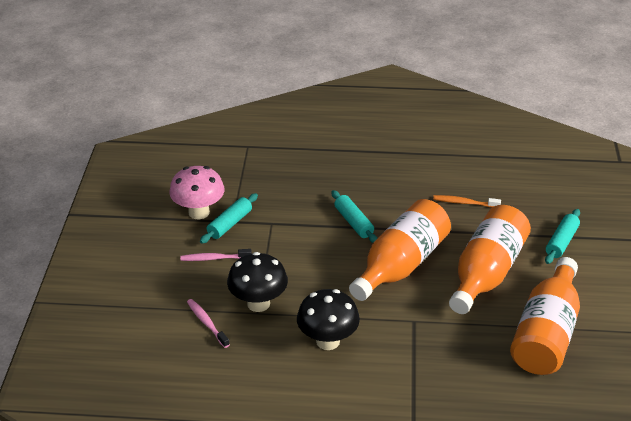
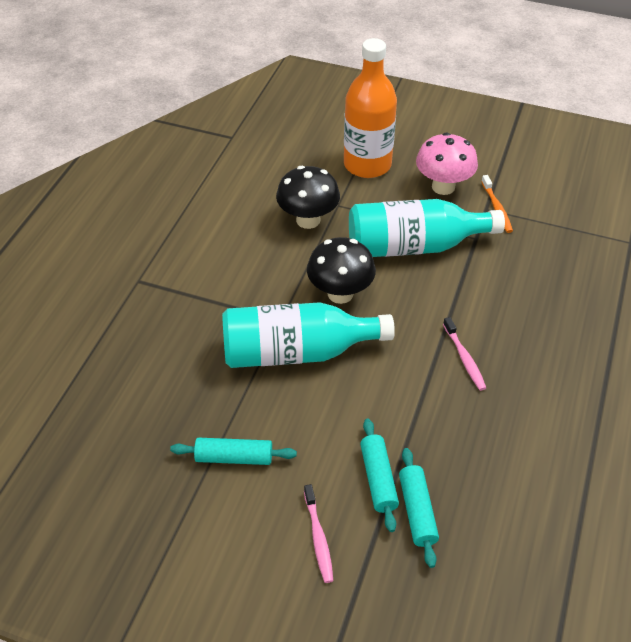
orange bottle: [349,199,451,301] [449,205,531,314] [510,257,580,375] = 3 -> [344,38,397,178] = 1
turquoise bottle: none = 0 -> [222,302,395,368] [349,199,505,257] = 2

